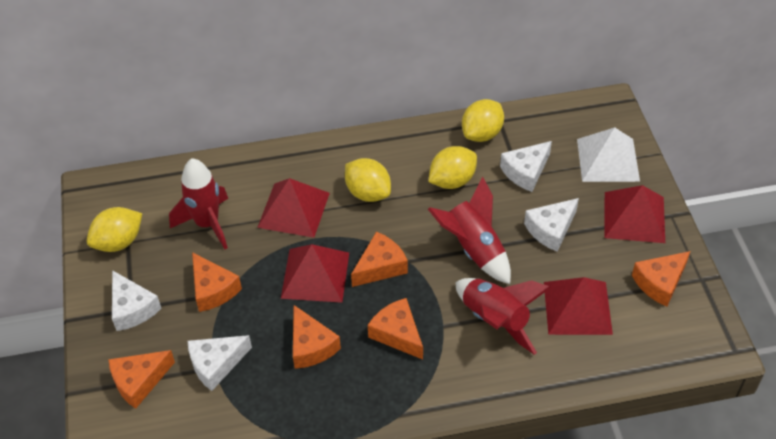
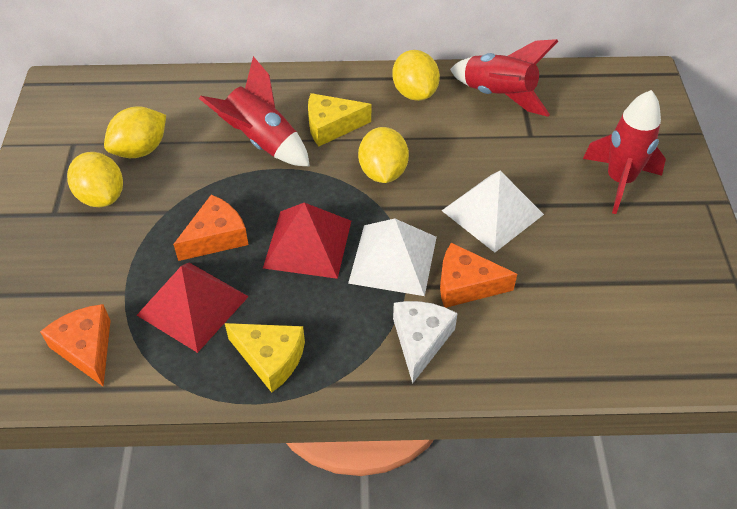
orange cheese: [108,350,175,409] [192,252,242,312] [293,305,341,369] [351,232,408,287] [368,298,423,360] [632,251,690,307] = 6 -> [40,304,111,387] [173,195,249,261] [440,243,517,308] = 3
red pyramid: [257,178,330,238] [281,244,349,303] [544,277,613,335] [604,185,665,243] = 4 -> [137,263,249,353] [263,203,351,279] = 2
white cheese: [112,270,161,331] [188,335,252,391] [500,141,552,192] [524,198,579,252] = 4 -> [393,301,458,384] = 1
white pyramid: [577,127,640,182] = 1 -> [348,219,437,296] [442,171,544,253] = 2
yellow cheese: none = 0 -> [225,323,305,393] [308,93,371,146] = 2

